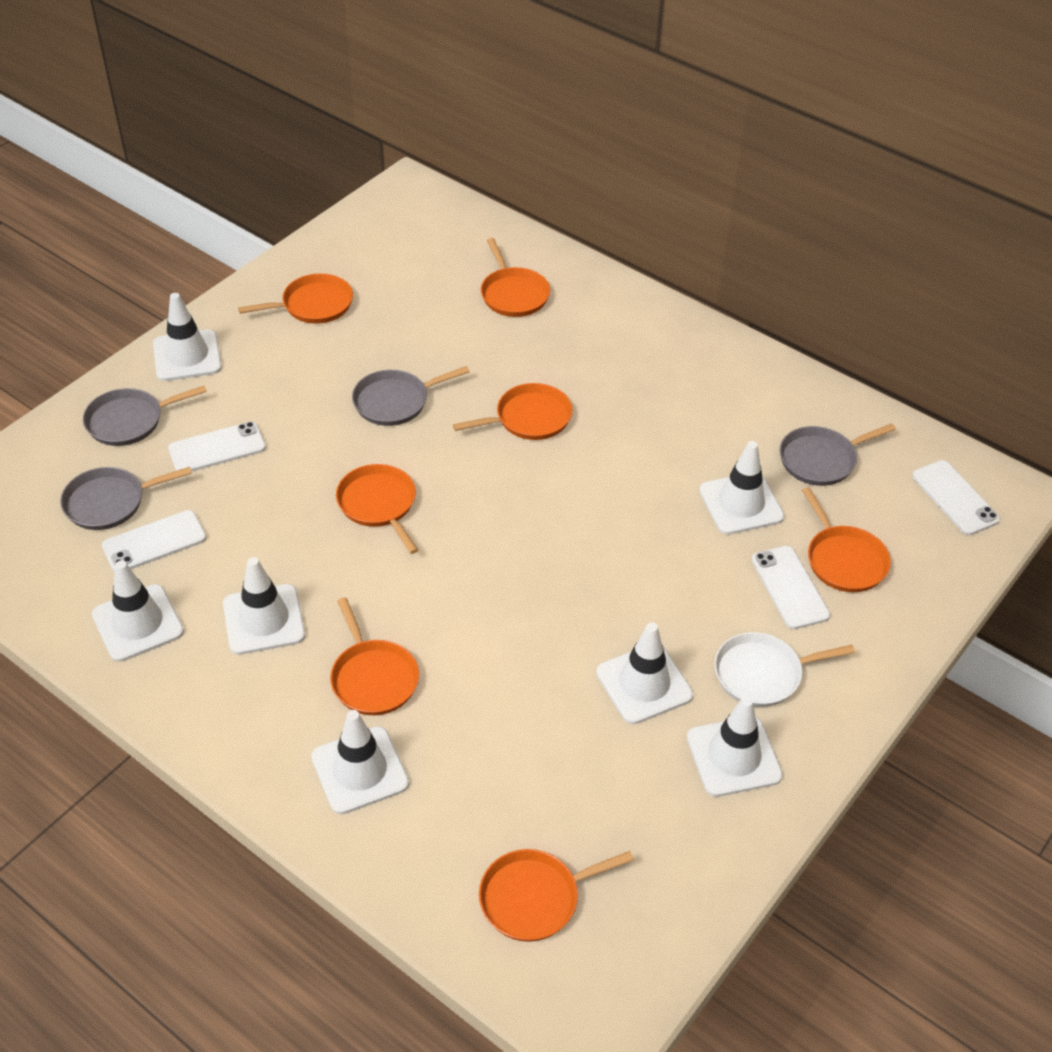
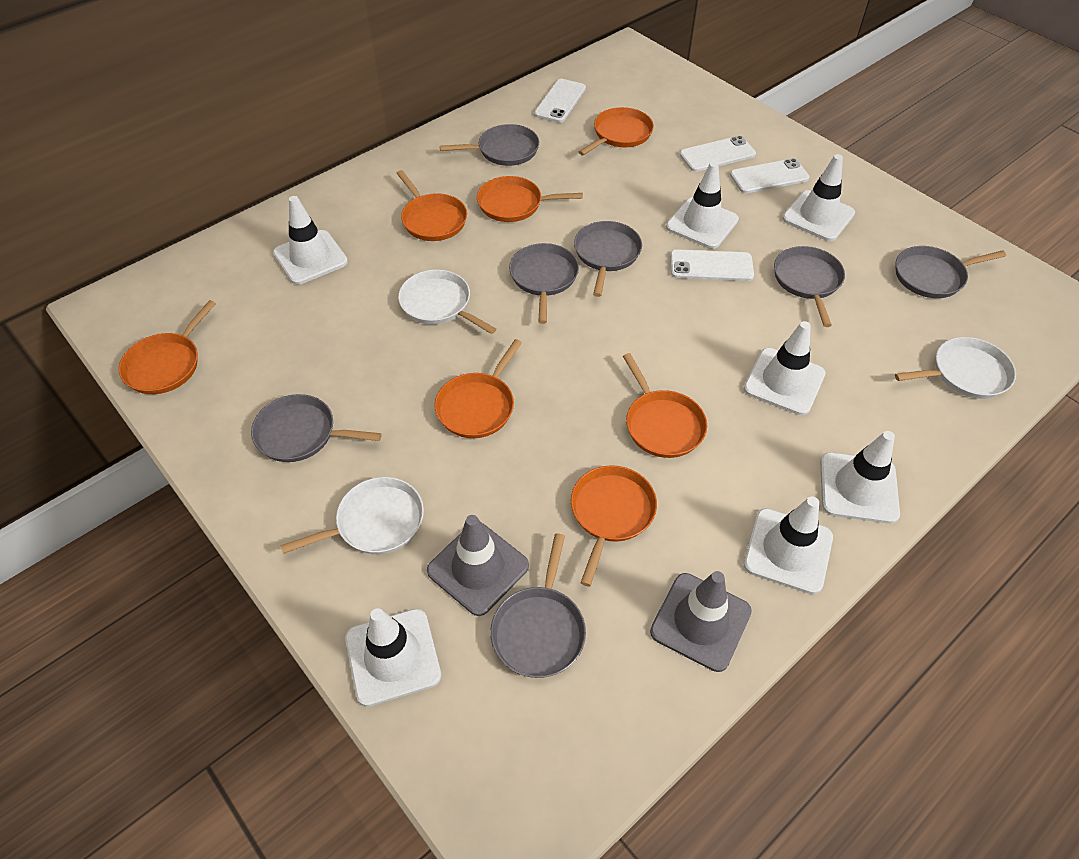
grey pan: [60,467,192,530] [83,386,207,446] [352,366,469,426] [780,423,896,486] = 4 -> [251,394,382,462] [440,124,539,166] [490,533,586,678] [509,243,579,324] [574,221,642,297] [774,246,845,327] [895,246,1006,298] = 7
grey traffic cone: none = 0 -> [427,515,529,616] [650,571,752,672] = 2
white pan: [714,632,855,707] = 1 -> [280,477,424,554] [398,269,496,334] [895,337,1016,399] = 3

